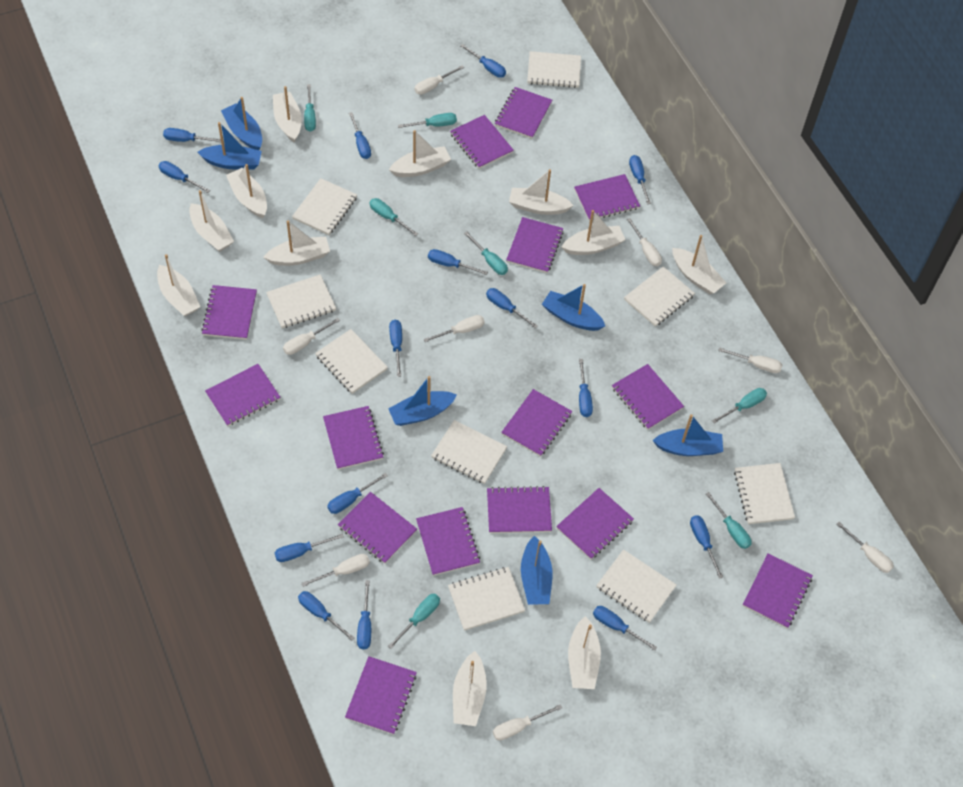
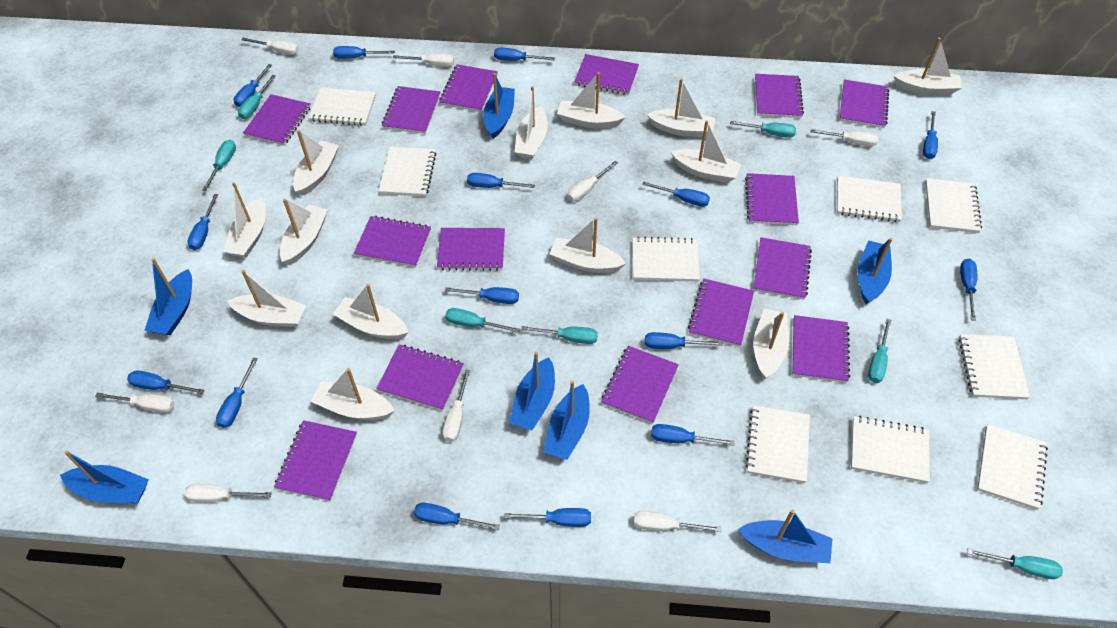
blue boat: [198,122,262,170] [221,97,262,150] [388,376,457,426] [521,536,552,605] [542,284,605,331] [652,414,723,456] = 6 -> [60,451,149,504] [144,258,192,335] [483,73,515,139] [509,352,555,430] [544,381,590,460] [738,509,833,563] [858,238,892,304] = 7
white boat: [157,254,200,316] [189,190,234,252] [226,164,267,218] [263,221,330,266] [273,86,302,142] [389,130,451,177] [453,651,487,726] [509,169,574,215] [561,210,625,255] [568,616,601,689] [672,235,726,294] = 11 -> [223,182,266,258] [227,270,306,327] [280,199,328,265] [293,130,339,196] [311,368,395,420] [333,284,409,339] [515,86,548,159] [550,218,626,273] [557,72,626,128] [647,78,715,137] [671,120,741,183] [753,309,789,379] [894,38,962,95] = 13

